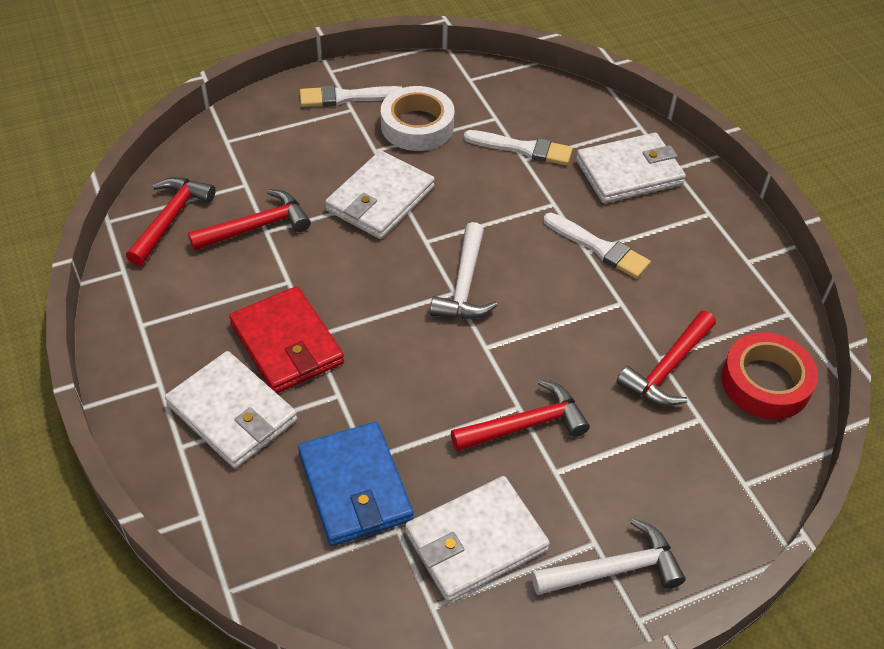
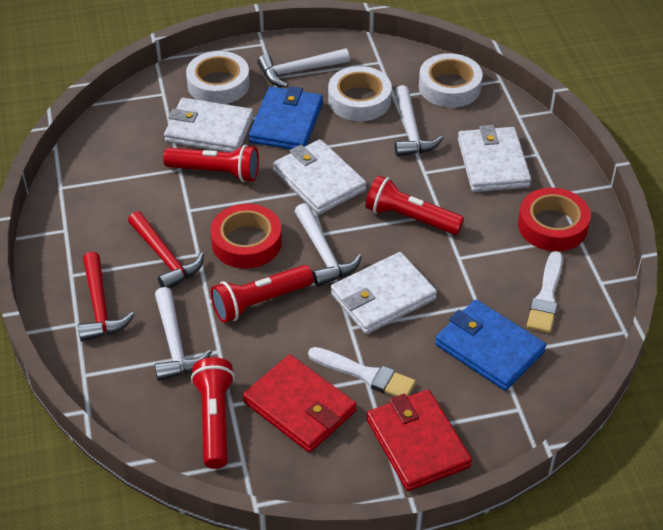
blue wallet: [298,422,413,546] = 1 -> [249,86,323,149] [435,300,546,391] = 2
red flashlight: none = 0 -> [163,145,259,182] [191,357,235,469] [211,265,314,323] [366,175,464,235] = 4
red hammer: [126,177,216,266] [188,189,311,251] [451,379,590,452] [617,311,716,406] = 4 -> [78,252,135,341] [128,211,204,289] = 2
red tape: [721,332,818,420] = 1 -> [210,204,282,269] [518,188,591,251] = 2
red wallet: [229,286,344,393] = 1 -> [243,355,357,453] [367,390,472,491] = 2
white brush: [300,85,403,107] [464,130,573,165] [543,213,651,279] = 3 -> [308,347,416,397] [527,251,563,333] = 2
white hammer: [430,222,498,319] [532,518,686,595] = 2 -> [155,287,212,381] [257,48,350,88] [294,203,362,287] [394,85,444,157] = 4
white tape: [381,86,455,151] = 1 -> [186,51,250,104] [328,66,392,121] [419,53,483,108] = 3

